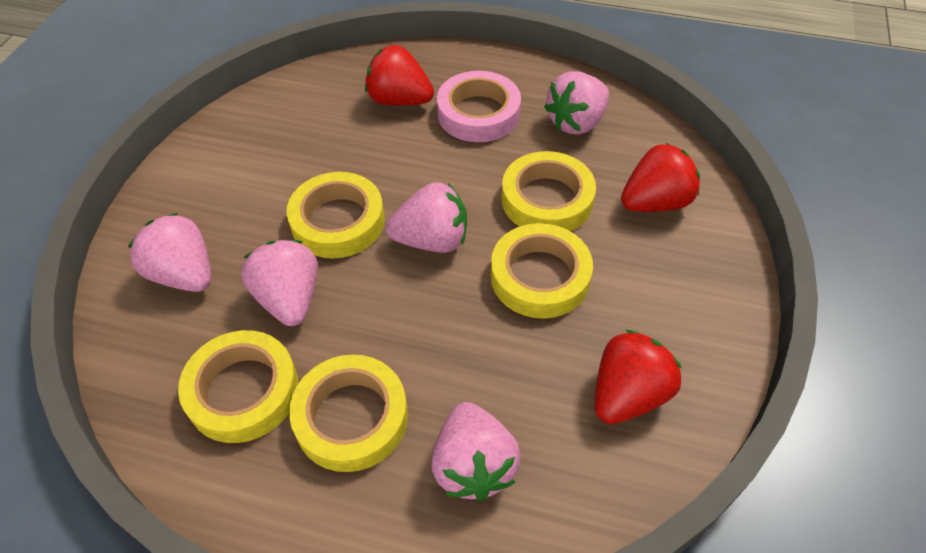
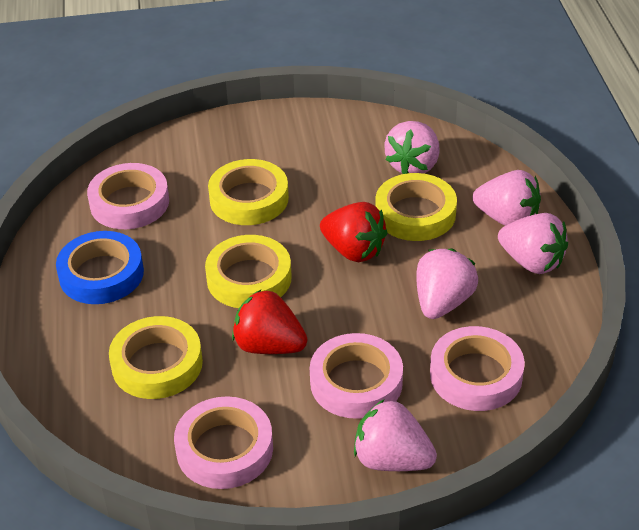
blue tape: none = 0 -> [56,231,144,304] = 1
pink tape: [437,71,521,142] = 1 -> [87,163,169,229] [174,396,273,489] [310,333,403,419] [430,326,525,411] = 4
red strawberry: [365,45,434,106] [595,330,682,424] [621,143,700,212] = 3 -> [232,290,307,354] [320,202,388,262] = 2
yellow tape: [178,330,298,443] [286,172,385,258] [289,354,408,472] [491,223,593,319] [502,151,596,231] = 5 -> [109,316,203,399] [205,235,292,308] [208,159,289,225] [375,173,457,241] = 4

